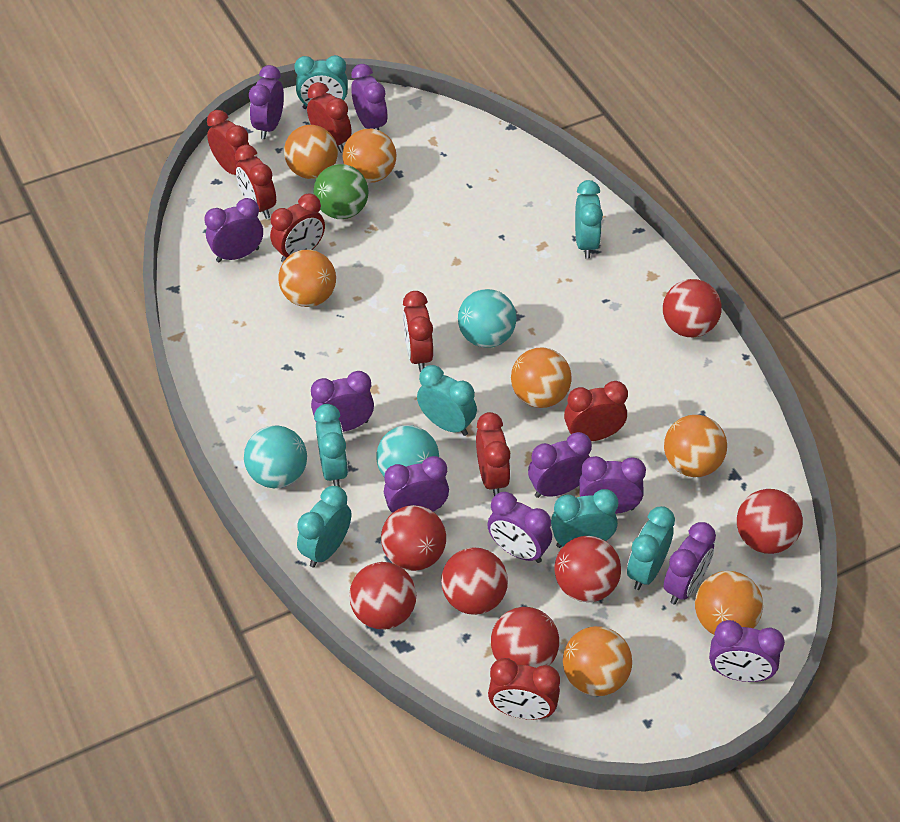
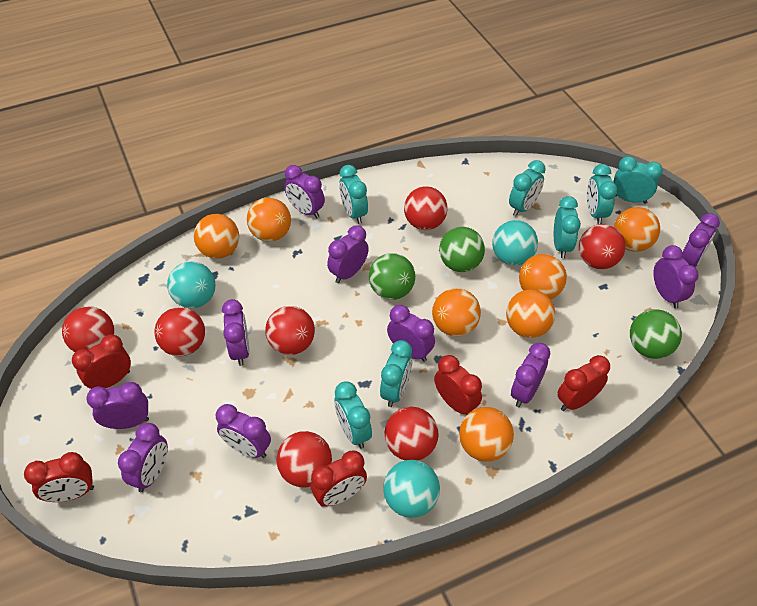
green ball: [314,164,369,219] = 1 -> [369,253,415,300] [439,227,485,272] [630,309,682,359] = 3
red clock: [207,110,249,175] [235,145,276,219] [270,194,325,263] [307,82,351,153] [403,291,433,372] [476,412,511,496] [488,658,560,720] [564,381,628,441] = 8 -> [24,452,94,502] [72,334,131,389] [311,450,367,507] [434,355,482,415] [557,355,610,411] = 5

